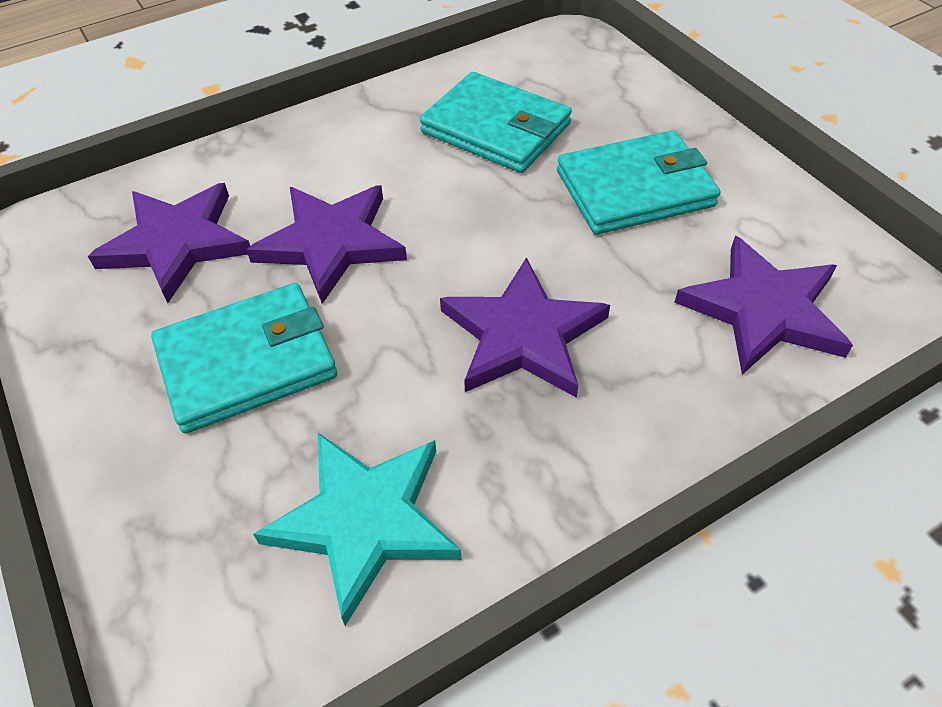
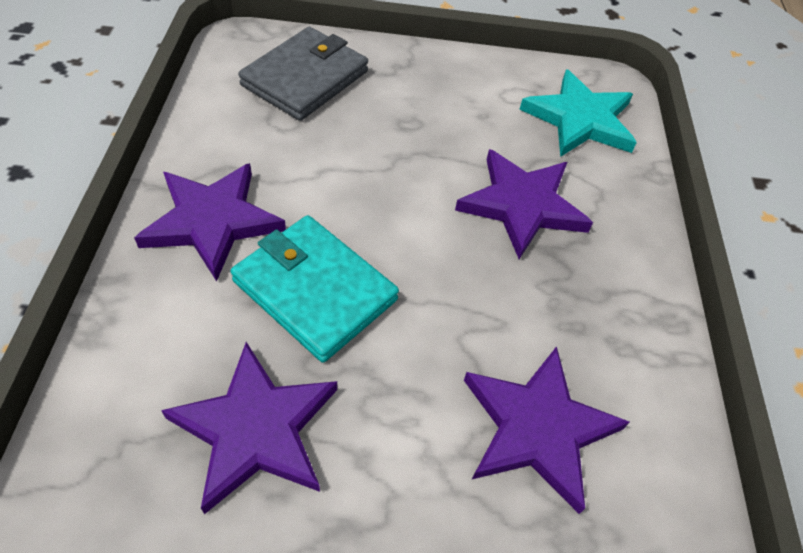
grey wallet: none = 0 -> [238,27,368,121] = 1
turquoise wallet: [151,283,337,434] [420,72,572,173] [557,130,720,235] = 3 -> [230,215,399,363] = 1

